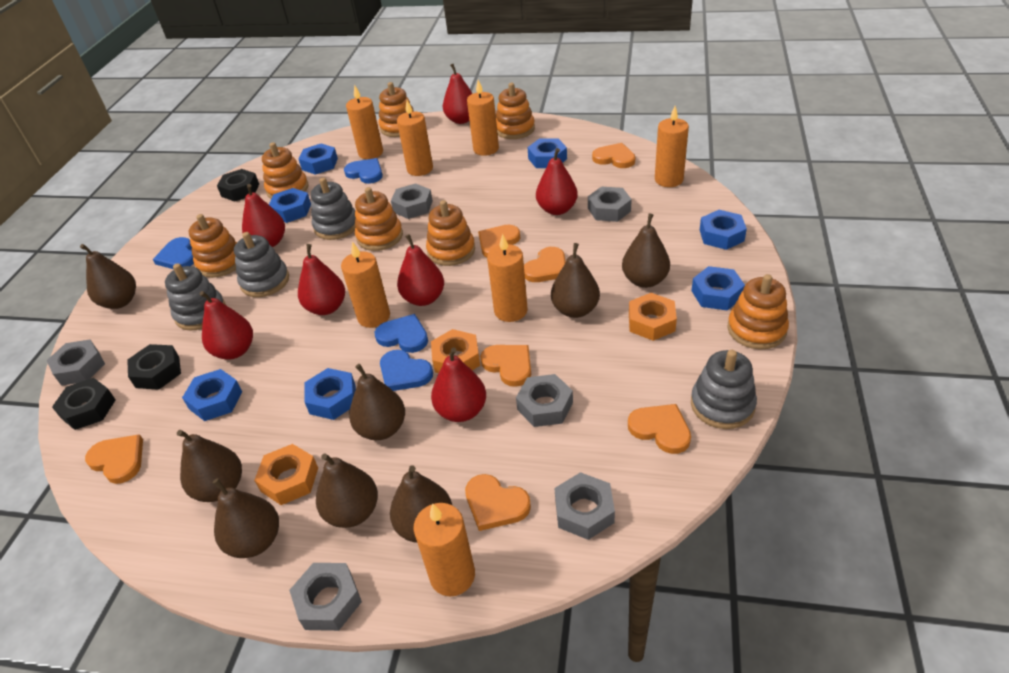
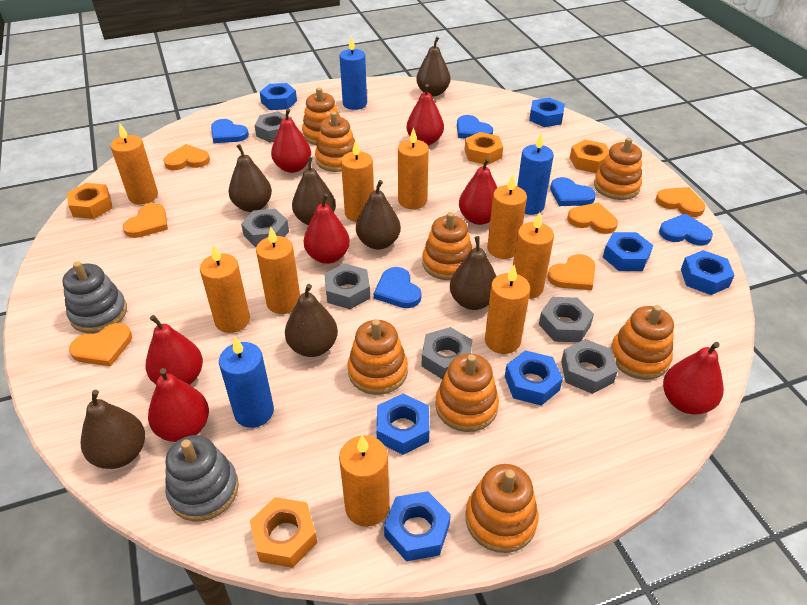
black nut: [52,378,116,430] [127,344,181,390] [217,169,259,202] = 3 -> none = 0
blue candle: none = 0 -> [219,337,274,428] [339,36,367,110] [517,134,554,215] = 3
blue heart: [153,237,194,269] [344,158,383,184] [375,314,428,353] [380,350,433,391] = 4 -> [211,119,249,143] [374,267,422,308] [457,115,493,138] [550,177,596,206] [659,213,713,245] = 5
brown pear: [80,244,136,309] [177,430,242,502] [213,478,279,558] [316,453,378,528] [349,364,405,440] [390,465,452,543] [551,243,600,318] [622,214,670,288] = 8 -> [81,390,145,469] [228,144,272,212] [285,284,338,357] [292,157,336,225] [356,180,401,249] [416,37,450,96] [450,236,497,310] = 7
grey stacking toy: [165,263,226,331] [234,232,289,297] [311,178,356,240] [691,350,757,429] = 4 -> [62,261,127,333] [165,435,239,521] = 2
orange candle: [341,242,390,328] [346,85,383,159] [397,100,433,176] [414,503,475,596] [467,80,499,156] [487,234,528,322] [655,106,689,187] = 7 -> [111,124,158,204] [200,244,250,333] [256,227,300,314] [339,435,389,527] [341,139,374,222] [398,127,429,209] [485,265,530,354] [487,175,527,259] [513,212,554,299] = 9
orange heart: [85,434,143,484] [465,474,531,531] [478,225,520,257] [480,345,531,387] [524,247,566,282] [592,143,635,168] [628,404,691,454] = 7 -> [69,323,132,366] [123,203,168,238] [163,144,210,170] [547,254,595,290] [567,202,618,234] [655,187,706,217] = 6
orange nut: [254,444,318,505] [431,329,480,373] [629,293,677,341] = 3 -> [67,183,112,219] [250,497,318,568] [465,132,503,165] [570,140,609,173] = 4
orange stacking toy: [189,214,237,278] [262,142,308,199] [355,187,403,251] [378,82,414,137] [426,200,475,266] [496,83,535,139] [727,274,789,349] = 7 -> [302,87,340,145] [315,112,355,172] [347,319,408,395] [422,212,472,280] [435,354,499,432] [466,464,538,553] [594,137,642,200] [610,305,674,380] = 8

